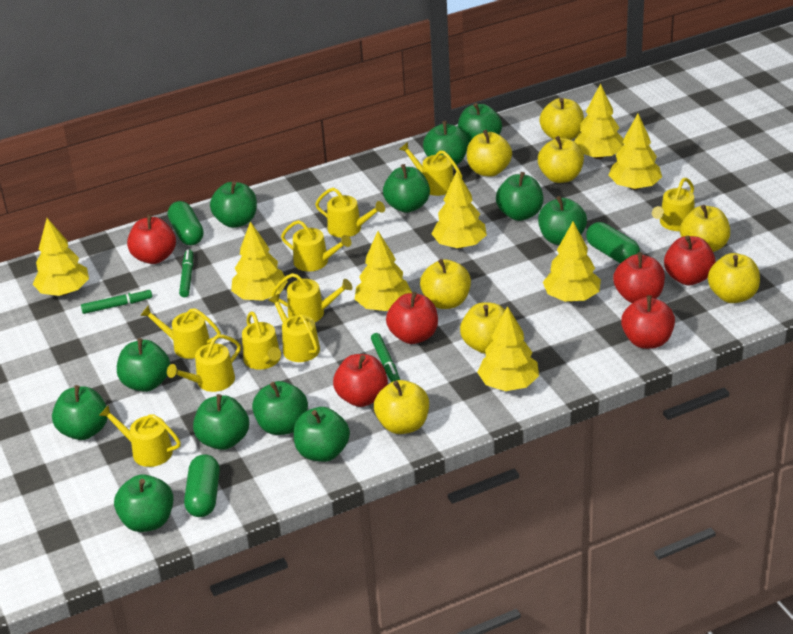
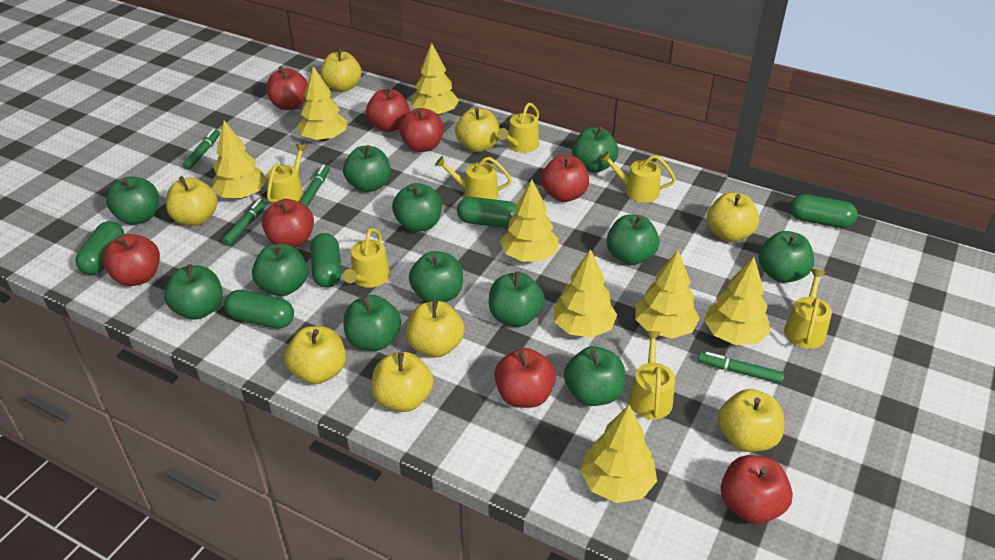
green capsule: [168,201,204,245] [184,454,220,517] [586,222,640,264] = 3 -> [76,221,124,275] [224,290,294,329] [311,233,341,288] [457,197,517,228] [790,194,858,228] = 5
green marker: [81,288,152,314] [179,249,193,297] [371,333,400,382] = 3 -> [183,129,220,170] [222,199,267,246] [299,165,330,207] [698,352,784,384] = 4
red apple: [127,215,176,264] [333,354,388,407] [386,292,438,344] [613,252,665,303] [621,295,675,349] [664,236,716,285] = 6 -> [103,234,160,286] [262,199,314,248] [266,66,308,110] [366,87,410,132] [399,108,444,152] [494,348,556,408] [541,155,589,202] [721,455,793,524] = 8
yellow watering can: [99,405,181,467] [140,305,221,359] [167,335,241,392] [242,311,281,370] [268,294,320,362] [272,273,352,322] [281,220,351,271] [315,188,385,238] [399,142,462,196] [652,178,694,231] = 10 -> [267,144,308,204] [343,228,390,288] [435,156,512,200] [497,103,539,153] [600,151,676,203] [629,331,675,419] [784,269,832,349] = 7

